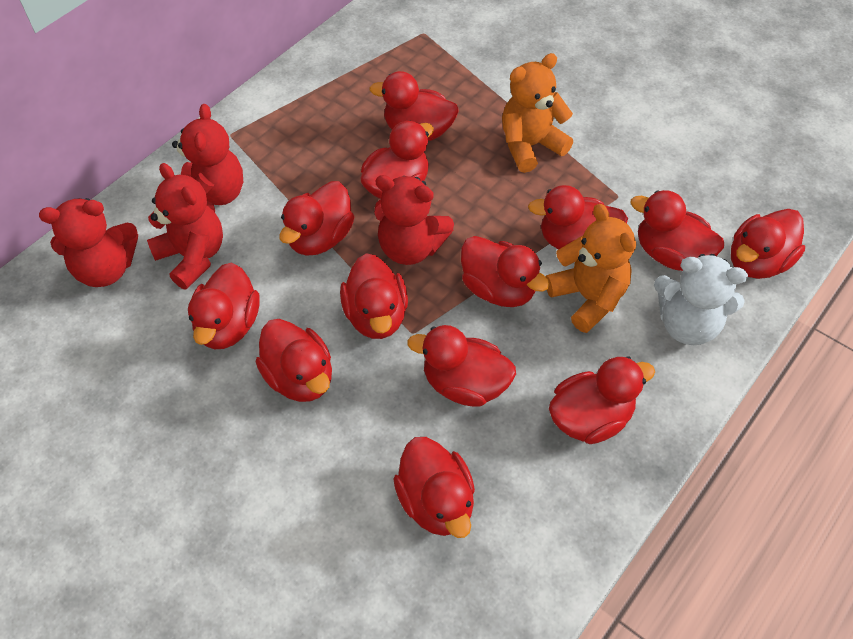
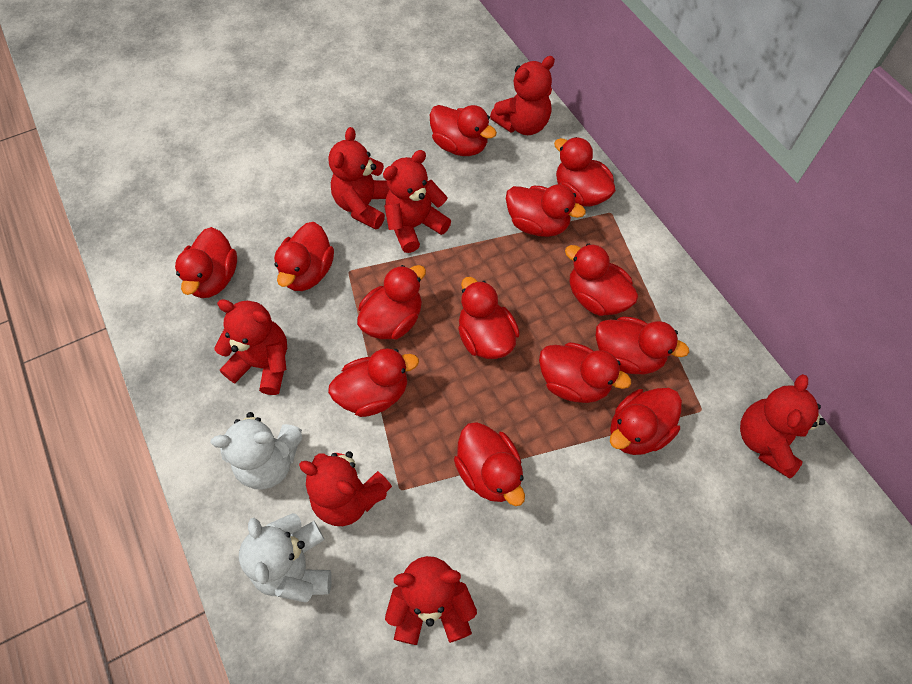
orange teddy bear: [502,53,573,173] [546,204,636,333] = 2 -> none = 0
red teddy bear: [39,198,138,287] [147,163,223,289] [172,104,243,212] [375,175,454,265] = 4 -> [214,299,287,395] [299,451,392,526] [329,127,389,229] [383,150,451,253] [385,556,477,645] [490,56,555,135] [740,374,825,478] = 7
white teddy bear: [654,254,748,345] = 1 -> [211,412,302,490] [239,513,332,603] = 2

